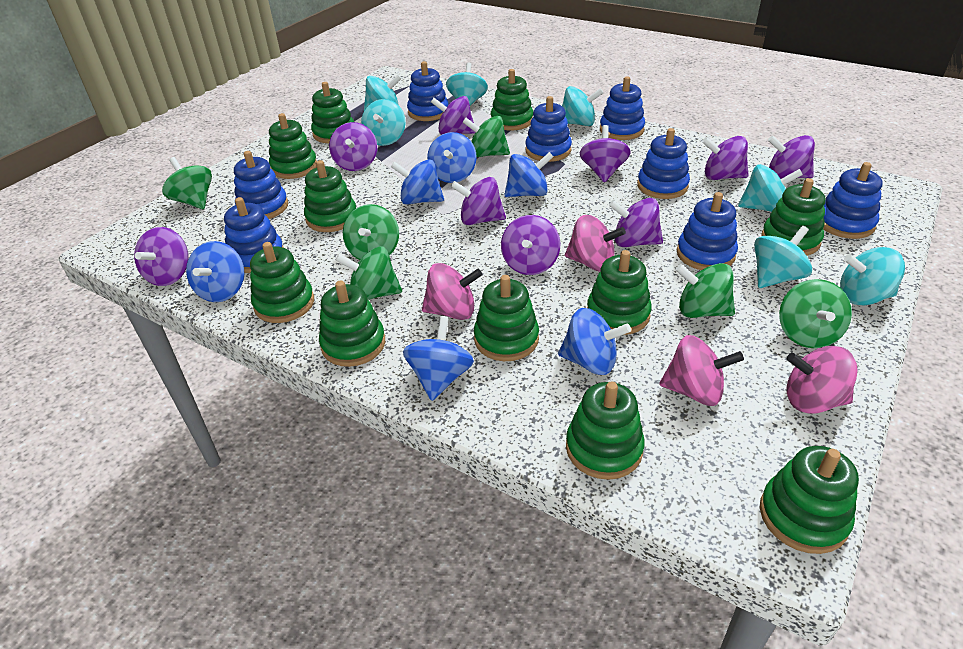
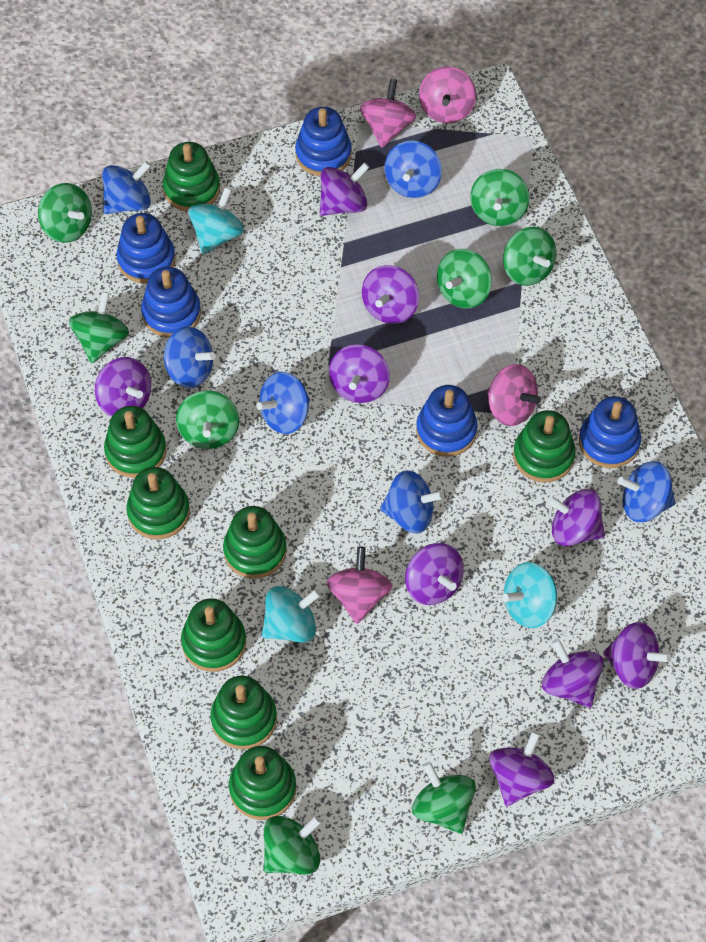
blue stacking toy: [224,197,284,273] [234,151,288,219] [407,61,449,121] [525,96,572,162] [600,76,645,140] [637,128,690,199] [677,192,738,270] [823,162,883,239] = 8 -> [116,213,176,284] [141,267,201,338] [295,107,352,176] [416,385,478,457] [579,396,641,468] = 5
green spinning top: [162,157,212,209] [336,247,402,300] [343,204,399,260] [463,116,510,157] [675,263,735,318] [779,279,852,348] = 6 -> [38,183,92,243] [69,292,129,364] [176,391,239,449] [264,816,322,875] [412,762,476,834] [437,249,492,308] [470,169,529,226] [503,227,556,286] = 8
green stacking toy: [250,242,314,323] [269,113,317,179] [304,160,356,232] [311,82,354,143] [319,281,385,367] [474,275,539,361] [491,69,533,131] [566,382,645,480] [587,250,652,335] [760,446,859,554] [761,178,825,256] = 11 -> [104,406,167,478] [127,467,190,539] [163,142,220,212] [181,598,246,672] [211,676,277,749] [223,506,287,579] [229,746,296,820] [513,410,576,483] = 8
turquoise spinning top: [361,99,406,146] [364,75,402,111] [446,63,488,106] [562,86,604,126] [738,164,803,212] [754,226,812,288] [840,247,905,305] = 7 -> [188,187,244,255] [262,586,321,643] [502,562,557,628] = 3

